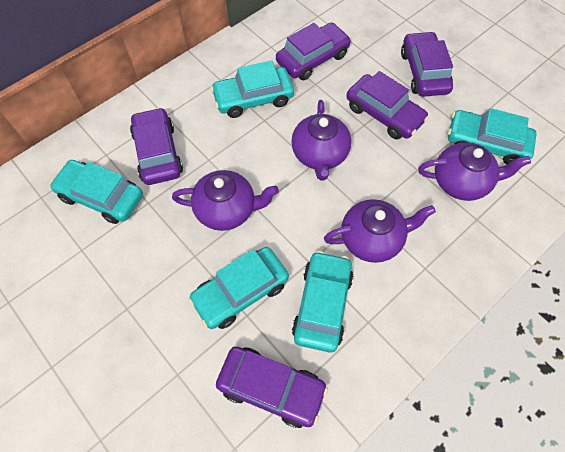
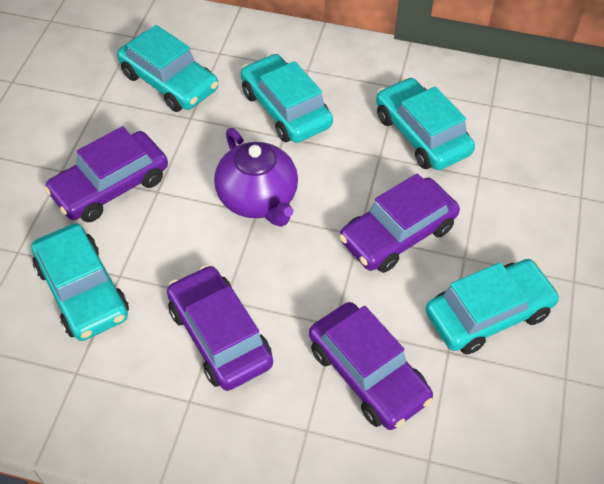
purple car: [130,107,183,185] [216,347,328,428] [276,22,351,80] [346,71,429,140] [401,31,453,97] = 5 -> [44,126,168,222] [167,265,273,391] [309,302,433,430] [339,174,460,273] = 4
purple teapot: [172,170,279,231] [291,100,351,181] [324,199,436,263] [418,142,531,201] = 4 -> [214,128,298,227] = 1

